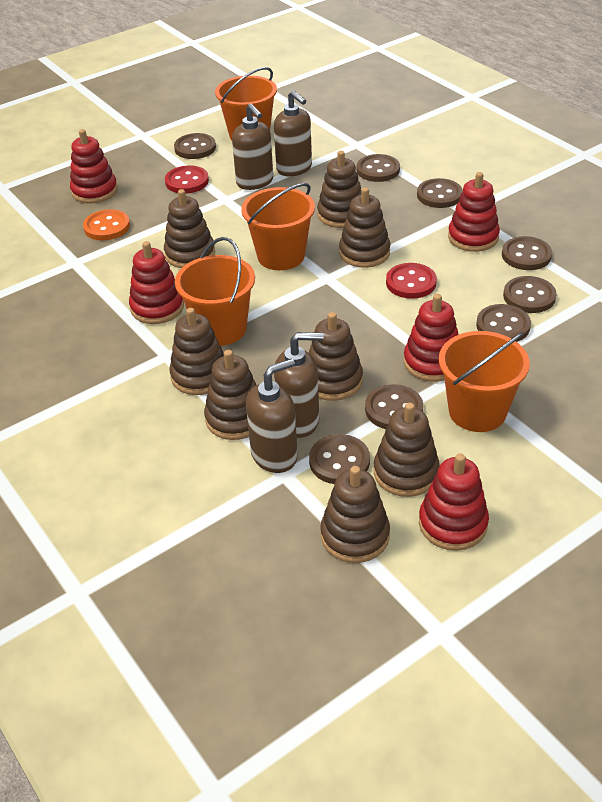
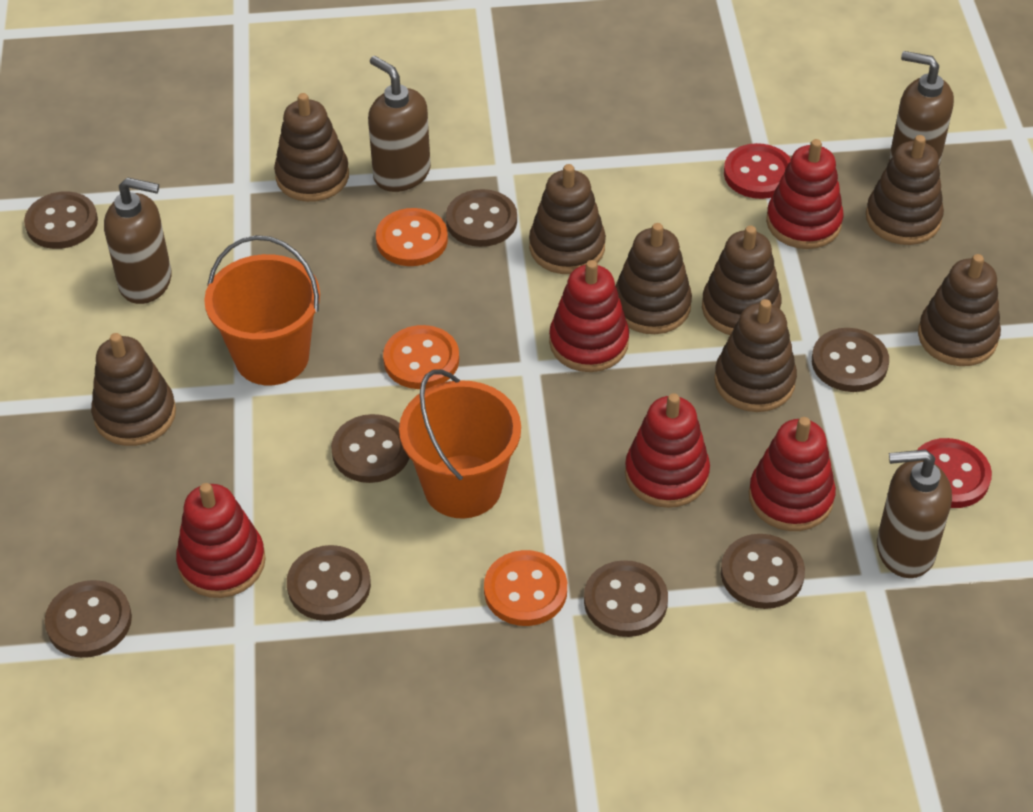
orange bucket: [175,237,255,346] [215,67,277,141] [241,183,315,270] [439,331,530,432] = 4 -> [204,235,320,385] [399,369,521,519] = 2
orange button: [83,209,130,241] = 1 -> [376,208,448,266] [383,325,459,389] [484,550,567,626] = 3

